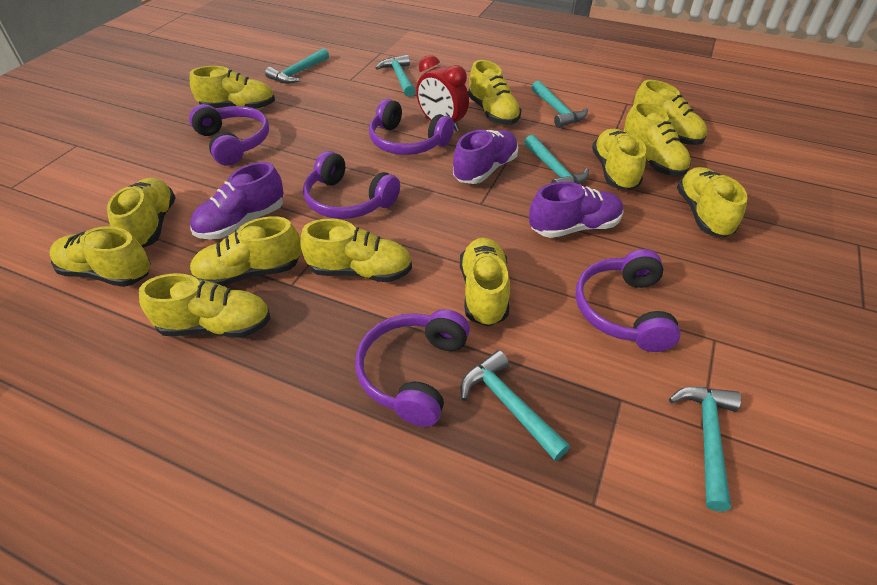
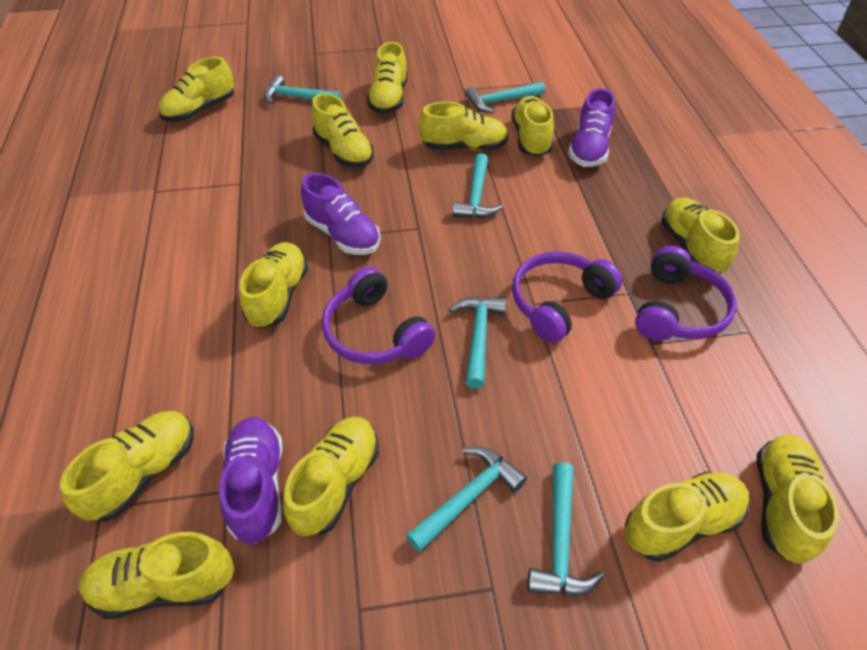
purple headphones: [189,104,269,166] [303,151,400,219] [355,309,470,427] [369,99,454,155] [575,249,681,352] = 5 -> [322,266,435,364] [512,251,622,343] [635,246,737,341] = 3
red clock: [416,55,469,132] = 1 -> none = 0

